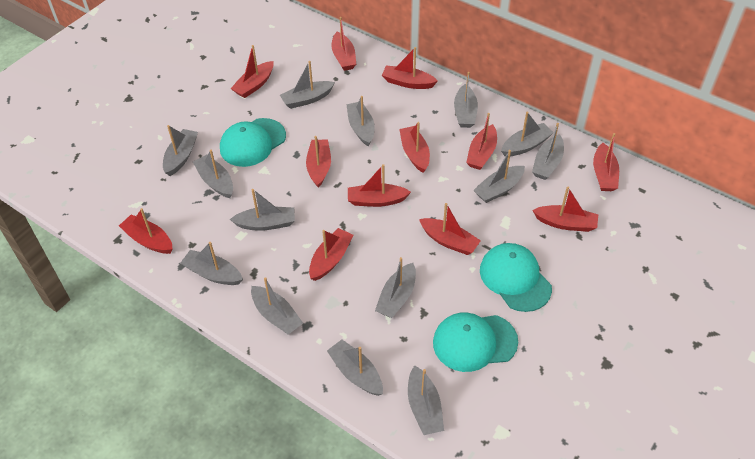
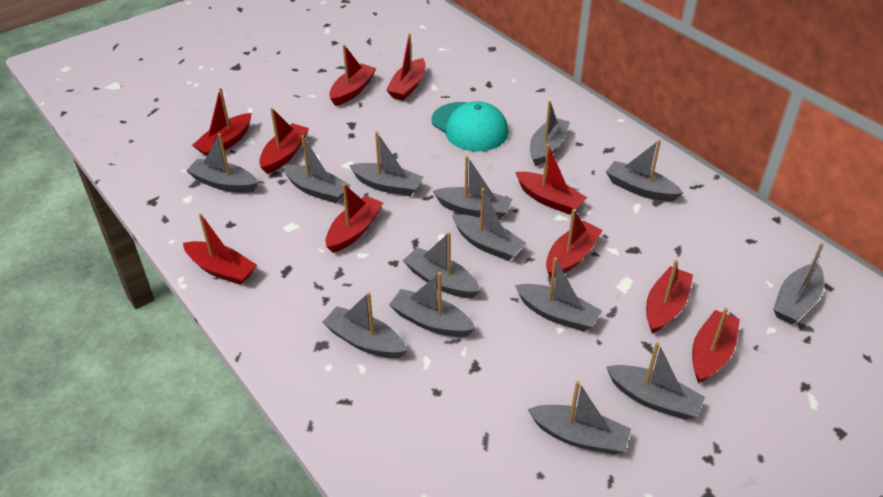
red boat: [119,208,173,254] [230,45,274,98] [306,136,331,188] [309,228,353,281] [331,17,356,71] [348,164,411,207] [382,47,438,89] [399,122,430,173] [419,203,481,255] [466,113,497,170] [532,187,598,232] [593,133,619,191] = 12 -> [183,213,257,285] [192,88,251,156] [259,108,309,174] [326,183,383,253] [329,44,376,106] [386,33,425,101] [515,144,587,215] [546,209,603,278] [646,260,693,333] [692,307,740,383] = 10
turquoise cap: [220,118,286,167] [433,313,518,372] [480,243,552,312] = 3 -> [431,101,509,151] = 1

